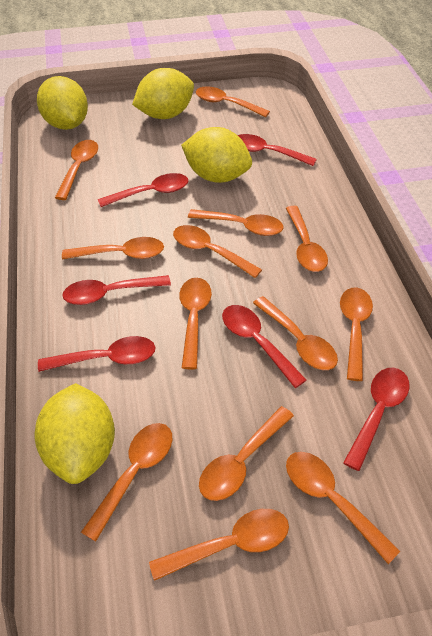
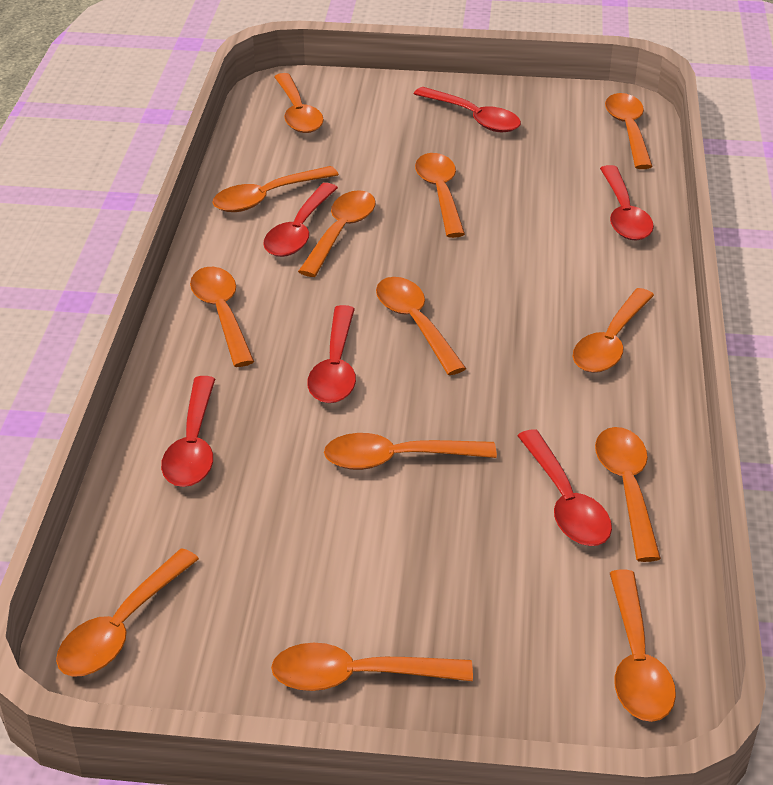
yellow lemon: [34,383,115,484] [37,76,88,130] [132,68,194,119] [181,127,252,183] = 4 -> none = 0

